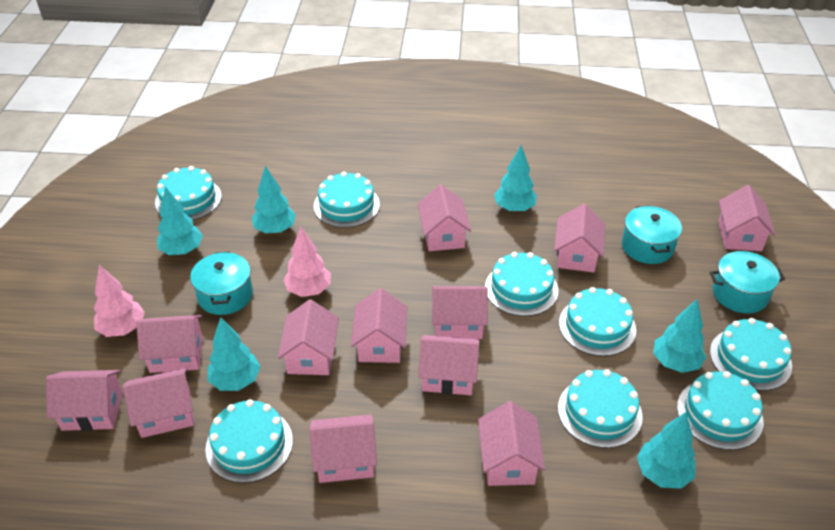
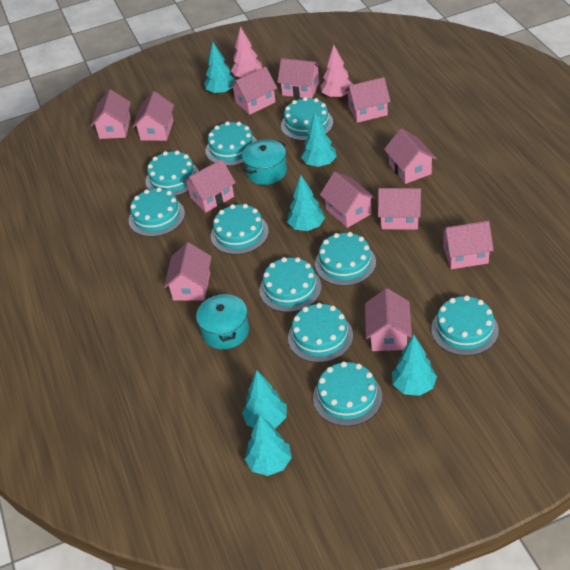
turquoise cake: [155,166,222,220] [205,399,293,483] [314,172,380,228] [485,252,558,316] [558,369,643,448] [559,287,636,356] [677,371,764,450] [710,318,792,391] = 8 -> [129,187,185,237] [146,150,199,196] [206,121,257,166] [211,204,269,255] [259,257,322,312] [281,97,333,141] [288,303,353,363] [313,361,382,426] [315,232,376,286] [431,295,499,356] = 10
turquoise pot: [190,251,253,315] [622,206,682,264] [710,251,785,313] = 3 -> [196,293,249,349] [242,139,287,185] = 2

